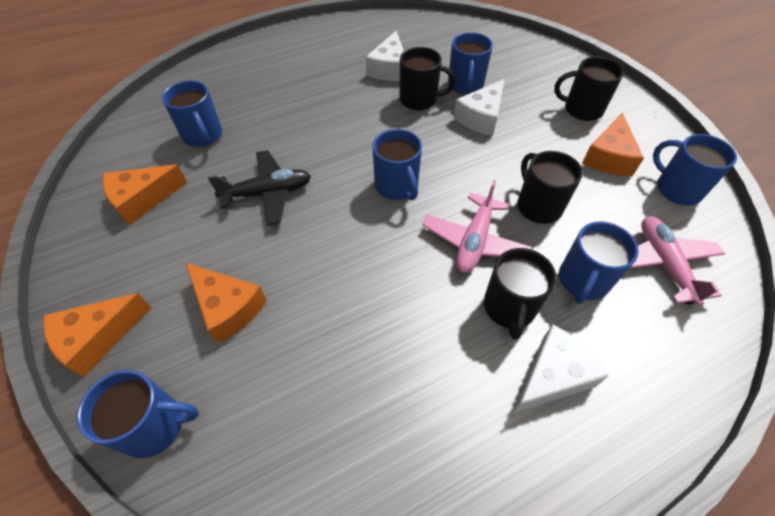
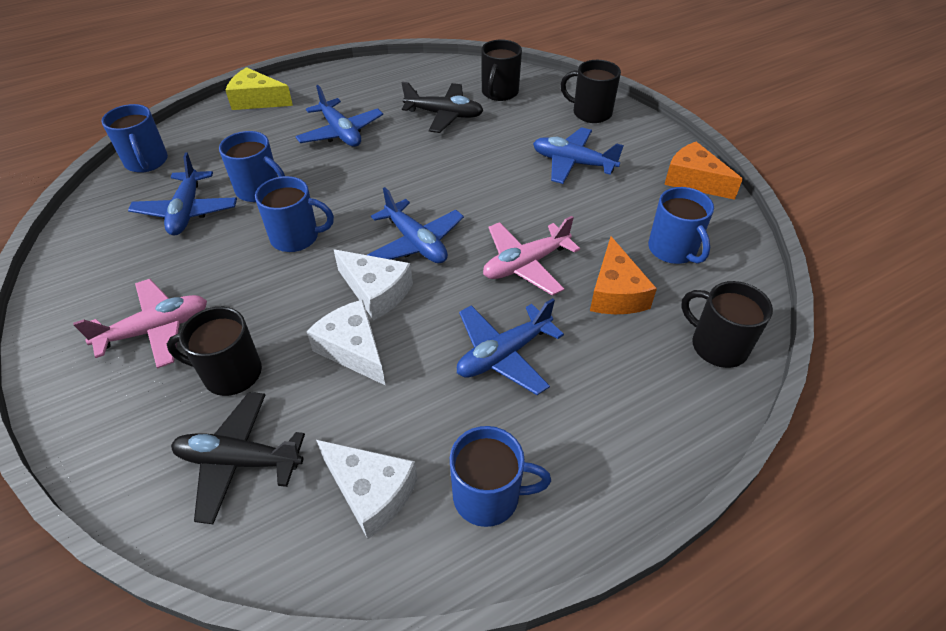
black plane: [208,150,311,226] = 1 -> [171,392,305,524] [402,82,484,133] = 2
blue mug: [77,370,199,458] [162,80,222,147] [372,129,422,200] [448,32,493,94] [559,222,639,304] [653,134,737,205] = 6 -> [102,104,168,173] [219,131,285,202] [255,176,334,252] [450,426,551,527] [648,187,714,264] = 5
blue plane: none = 0 -> [128,152,237,236] [295,85,383,147] [367,187,464,263] [457,298,564,395] [533,127,624,184] = 5
orange cheese: [43,293,151,377] [103,164,187,225] [186,263,267,344] [582,113,644,176] = 4 -> [590,236,657,314] [664,142,743,200] = 2
yellow cheese: none = 0 -> [226,67,293,110] = 1

